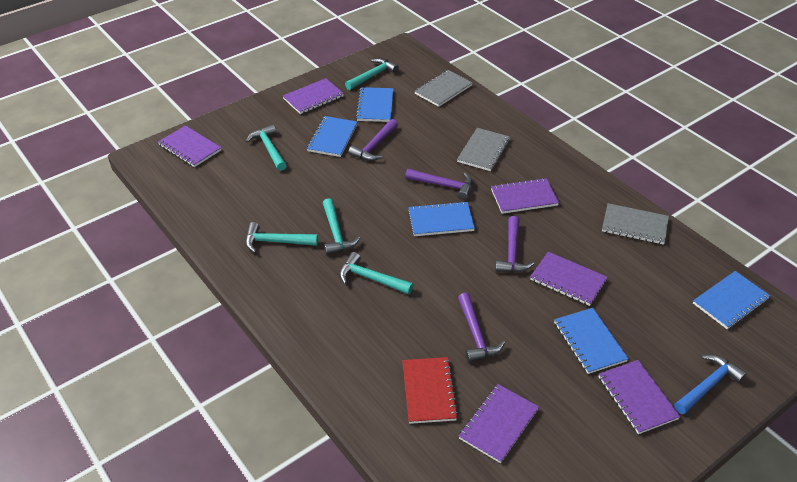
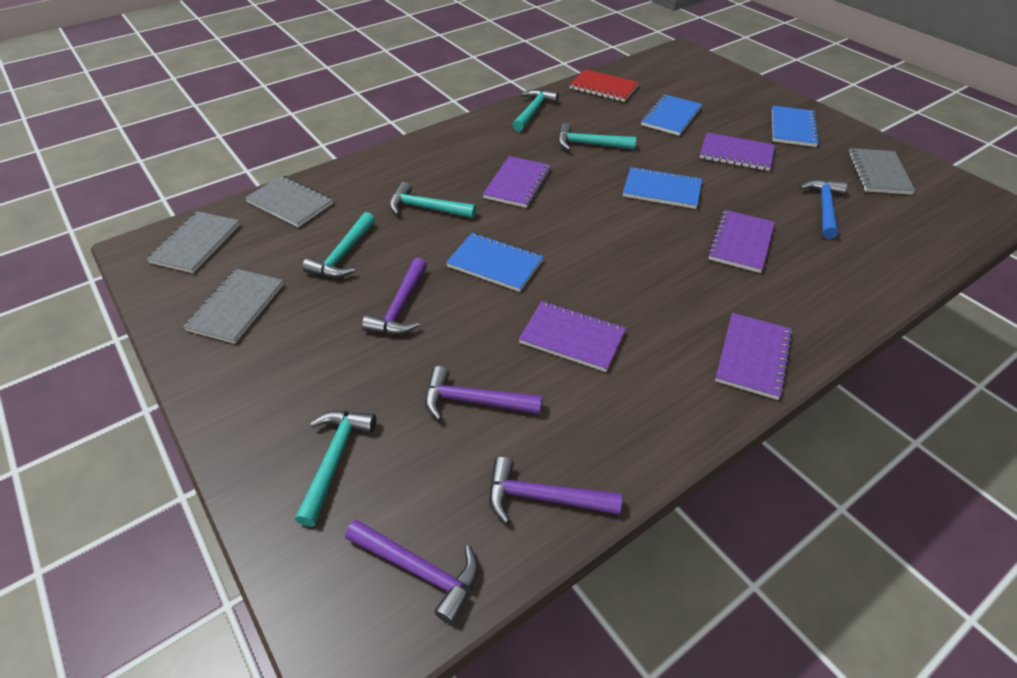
blue notebook: [307,116,357,157] [356,87,394,122] [408,201,475,236] [554,308,629,374] [693,271,770,329] = 5 -> [446,233,544,292] [623,167,702,209] [641,94,702,136] [772,106,820,147] = 4
grey notebook: [415,70,473,107] [457,128,510,171] [602,203,669,245] = 3 -> [147,211,240,273] [183,269,284,344] [245,176,333,227] [848,148,916,195] = 4
purple notebook: [158,125,221,167] [283,78,344,114] [459,384,539,463] [491,178,559,214] [530,252,607,306] [598,360,680,434] = 6 -> [483,156,551,208] [519,301,626,372] [700,133,775,171] [708,210,775,273] [715,313,793,400] = 5

